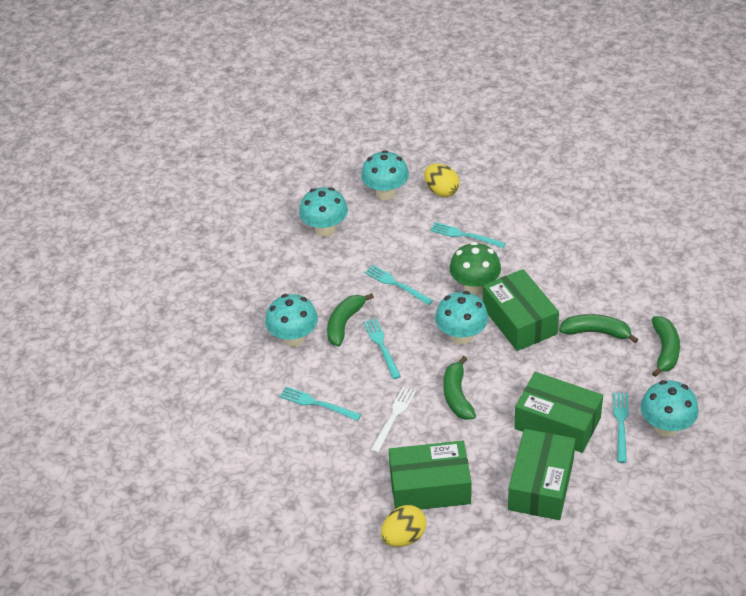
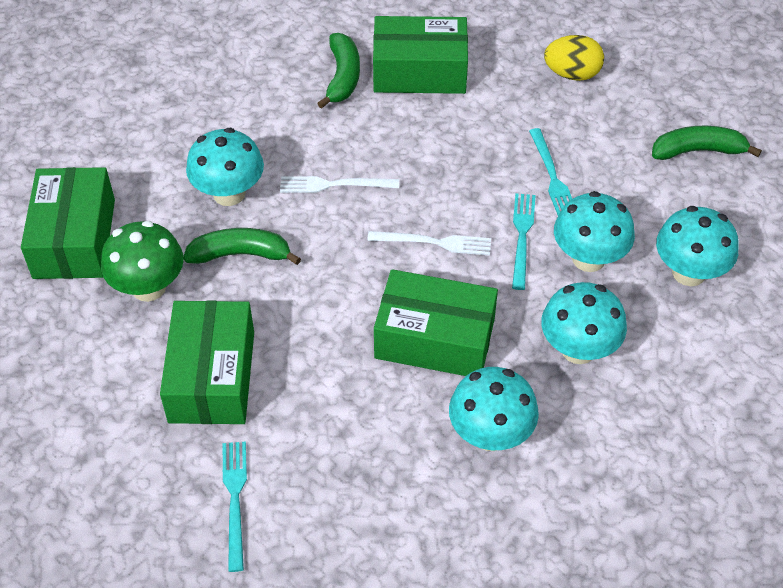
green banana: [327,293,374,347] [443,356,476,420] [559,314,638,343] [652,316,680,377] = 4 -> [183,228,301,265] [317,33,360,109] [652,126,762,160] = 3
turquoise fork: [280,386,361,421] [363,318,401,379] [365,265,433,305] [430,222,506,248] [613,392,629,463] = 5 -> [223,441,247,572] [512,193,535,290] [529,128,572,215] = 3
white fork: [370,387,416,453] = 1 -> [280,176,399,193] [367,231,491,256] = 2
yellow egg: [381,505,426,547] [424,164,460,197] = 2 -> [544,35,604,81] = 1

